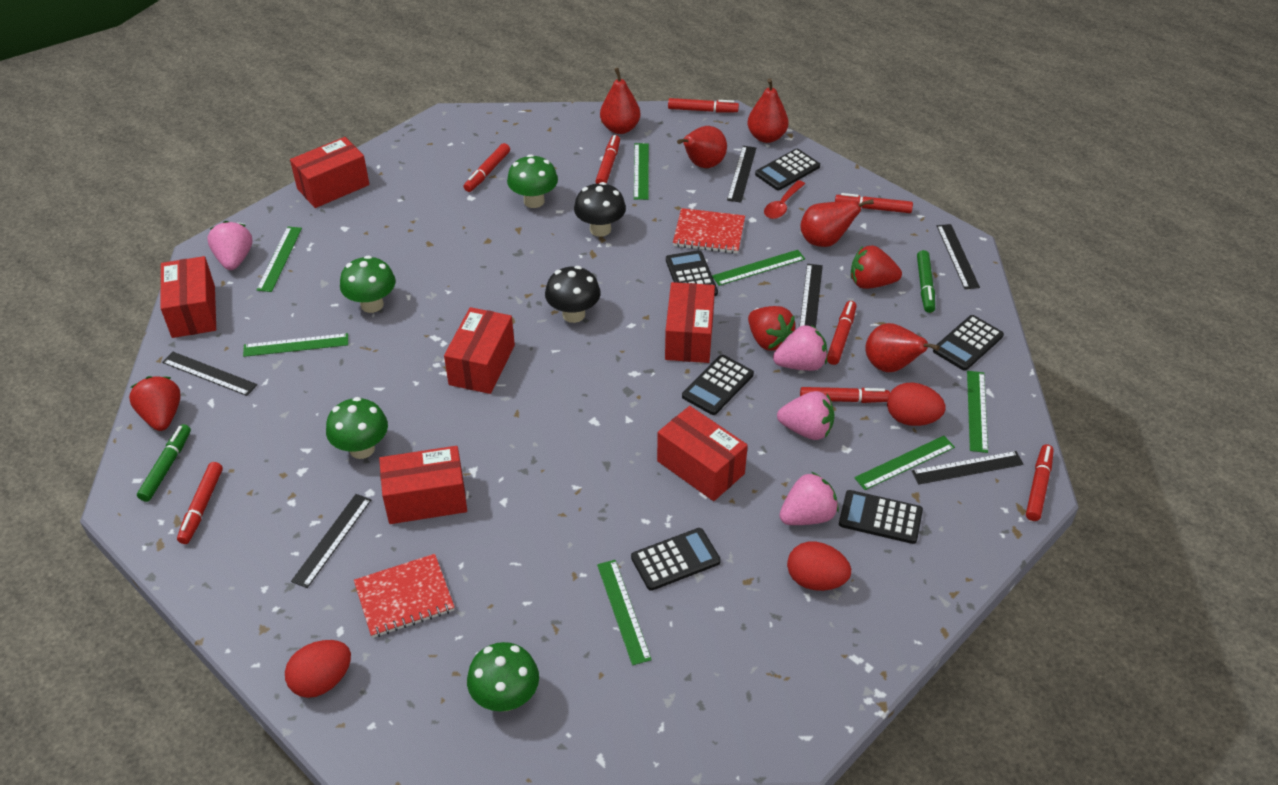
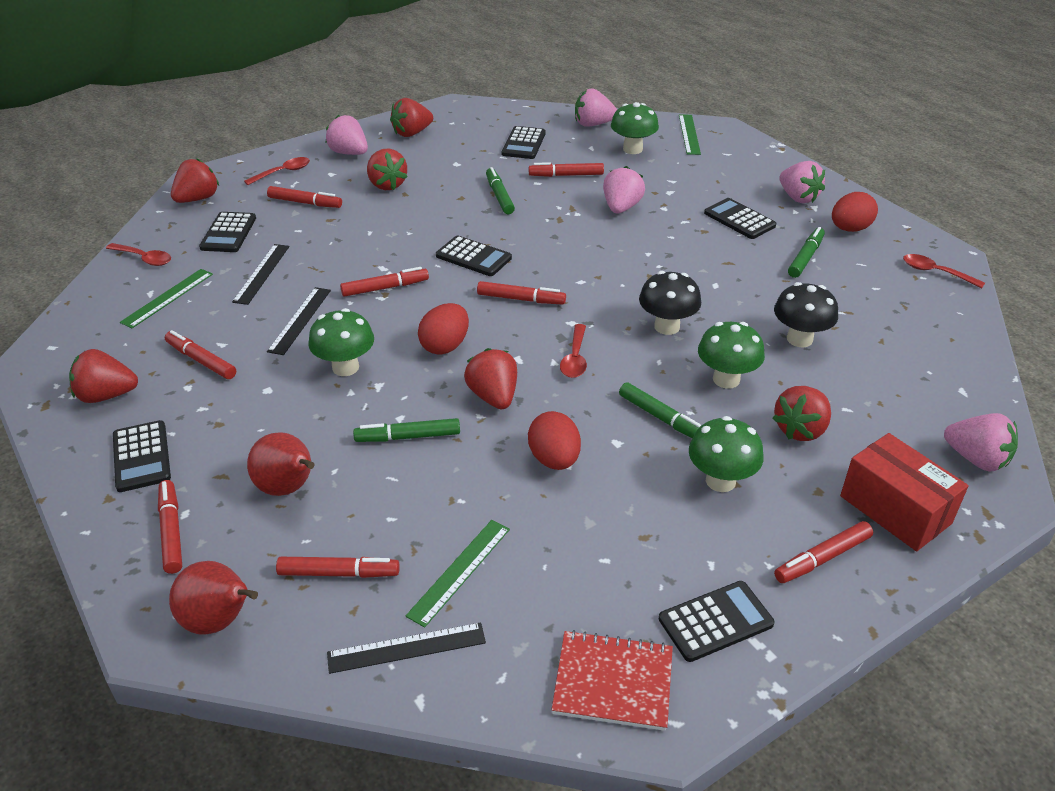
black ruler: [162,352,257,396] [291,494,371,588] [727,146,756,203] [799,264,823,328] [912,451,1024,485] [937,224,980,289] = 6 -> [232,244,289,305] [267,287,331,355] [327,622,486,674] = 3
green marker: [137,424,191,502] [917,250,935,313] = 2 -> [353,418,460,442] [486,167,515,214] [619,382,701,439] [788,227,825,278] = 4
green ruler: [243,333,348,357] [257,226,302,292] [597,560,652,665] [634,143,649,200] [712,250,805,286] [854,436,955,490] [967,371,988,453] = 7 -> [120,269,213,328] [406,520,510,628] [679,115,701,155] = 3
pink strawberry: [208,221,252,270] [773,325,827,371] [777,391,834,440] [779,472,839,525] = 4 -> [325,115,368,155] [575,88,617,127] [603,166,645,213] [779,161,825,203] [944,413,1018,472] = 5
red box: [160,256,216,338] [290,137,370,208] [379,446,467,524] [444,307,515,394] [657,406,748,501] [665,282,715,363] = 6 -> [840,433,969,551] = 1
red notebook: [354,554,455,638] [673,208,745,254] = 2 -> [552,630,673,731] = 1
red pear: [600,68,640,134] [677,126,727,168] [747,78,788,143] [800,199,874,247] [865,323,940,372] = 5 -> [169,561,258,635] [247,432,315,496] = 2
red spoon: [764,180,805,219] = 1 -> [106,243,171,266] [244,157,310,185] [560,324,587,378] [903,254,985,288] = 4
red strawberry: [129,376,181,431] [748,306,795,350] [851,245,902,289] = 3 -> [69,349,138,403] [171,158,219,203] [367,148,407,190] [390,98,433,137] [464,348,517,409] [773,386,831,441] = 6

